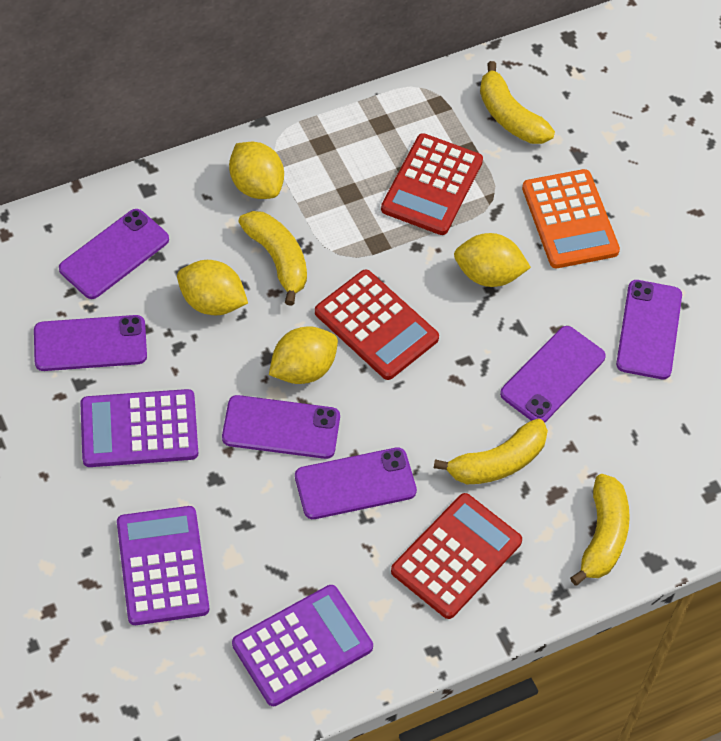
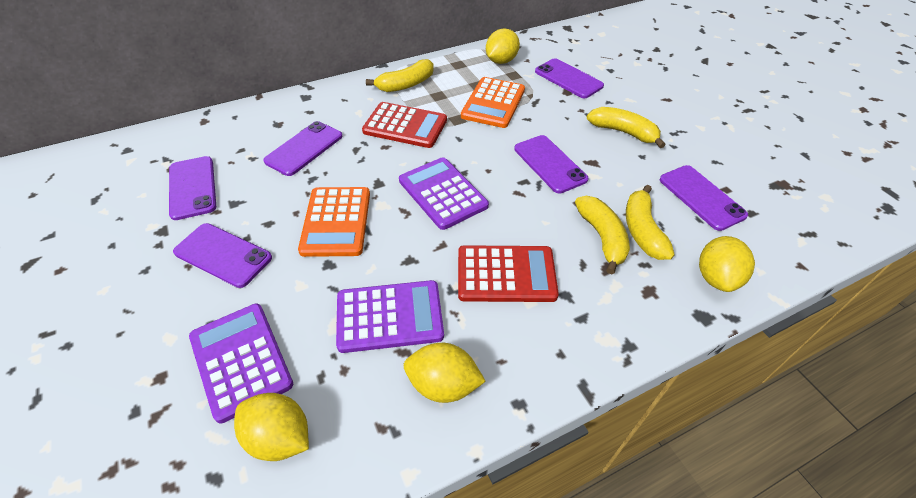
orange calculator: [522,169,620,268] = 1 -> [298,187,370,257] [461,77,525,128] = 2
red calculator: [315,270,439,380] [381,133,483,235] [391,493,522,619] = 3 -> [362,102,447,148] [458,245,559,302] = 2

